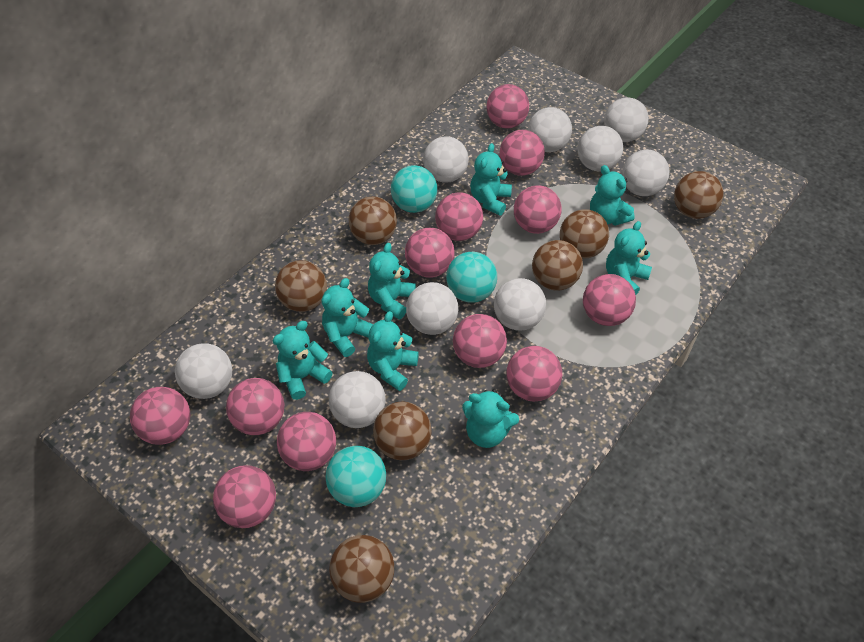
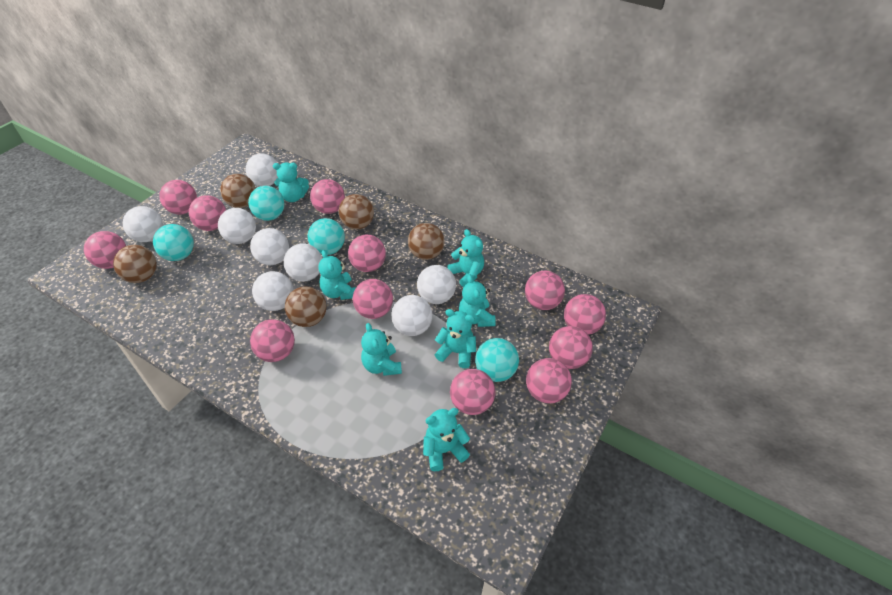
brown ball: [275,260,327,312] [329,535,394,603] [349,196,397,245] [373,401,432,460] [532,240,583,291] [560,209,609,259] [674,171,723,219] = 7 -> [113,245,157,283] [220,174,256,208] [285,286,327,327] [339,194,374,229] [408,223,445,260] = 5
turquoise ball: [326,446,386,507] [391,165,437,213] [446,252,497,303] = 3 -> [153,224,194,261] [248,186,285,221] [308,218,345,255] [475,338,519,382] = 4
turquoise teddy bear: [273,321,333,400] [322,278,374,357] [367,311,419,391] [368,243,416,319] [462,389,519,448] [470,143,512,216] [590,165,635,226] [606,221,652,295] = 8 -> [273,163,309,202] [318,250,356,300] [361,323,402,376] [423,408,470,471] [435,309,476,368] [447,229,484,287] [459,275,496,327] = 7
white ball: [175,343,232,399] [329,371,386,428] [406,282,458,335] [423,136,469,183] [494,278,546,331] [528,107,572,152] [578,126,623,171] [604,97,648,142] [622,150,669,196] = 9 -> [123,206,163,242] [218,208,256,244] [246,153,278,186] [250,228,289,265] [252,271,294,311] [284,243,322,282] [391,295,433,336] [417,265,456,304] = 8

